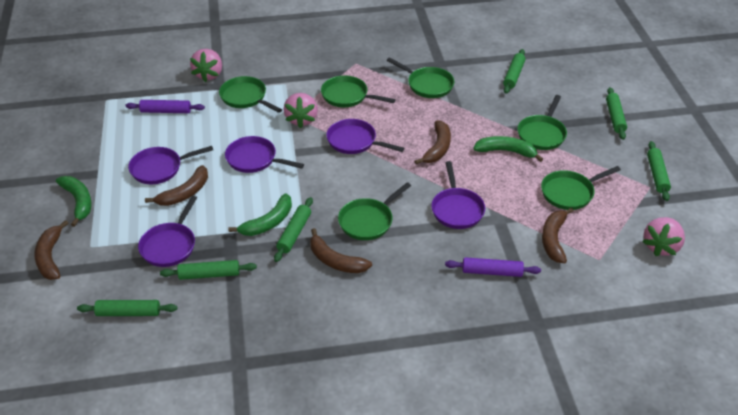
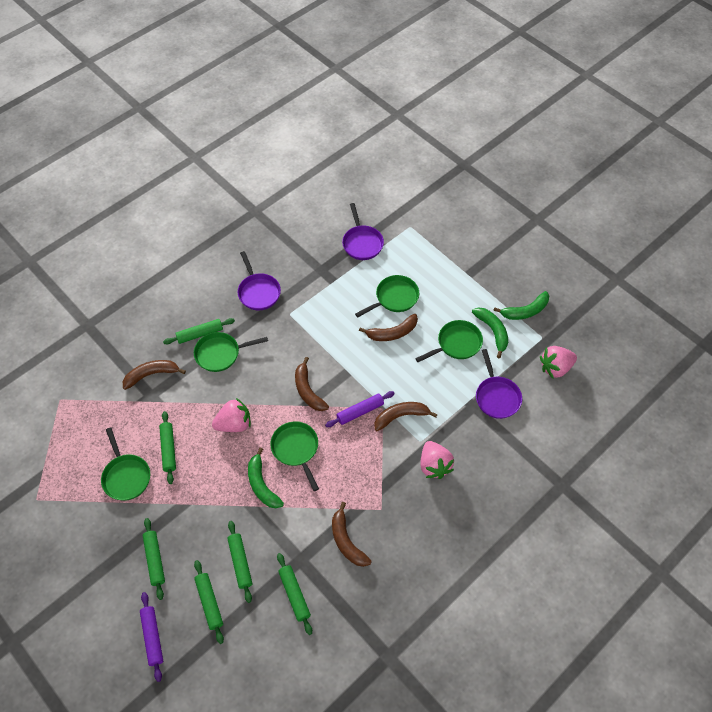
green pan: [219,76,282,113] [321,76,395,107] [338,182,411,240] [387,57,454,98] [517,95,567,150] [541,166,621,210] = 6 -> [101,427,150,501] [194,332,268,372] [270,421,319,491] [355,275,419,317] [415,320,483,362] = 5
purple pan: [128,146,213,184] [138,196,197,267] [225,136,304,173] [326,119,404,154] [431,161,485,229] = 5 -> [238,251,281,310] [342,203,384,260] [476,349,522,419] = 3

